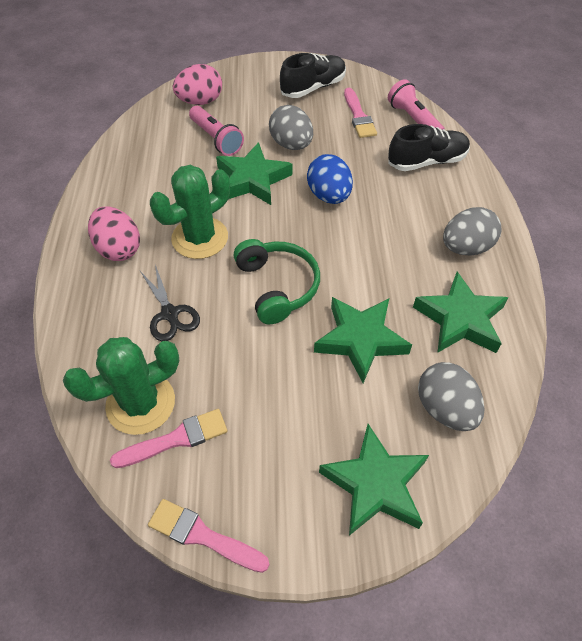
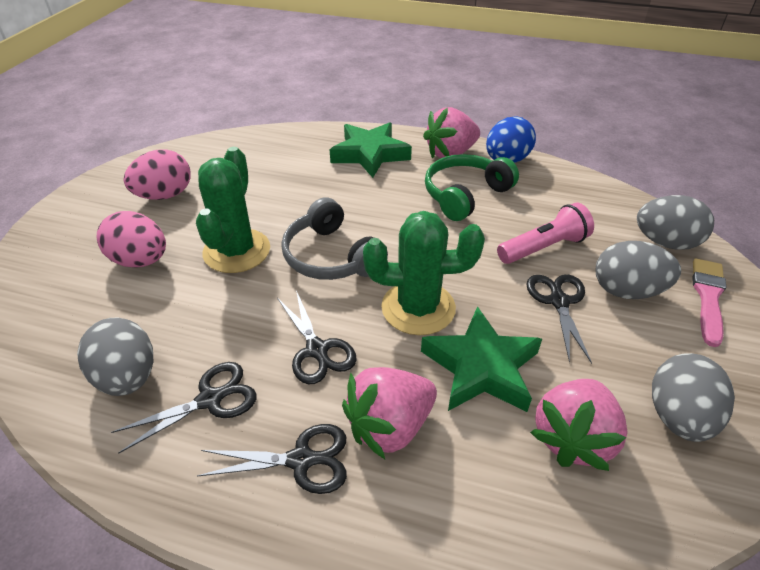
black scissors: [140,265,200,341] = 1 -> [111,362,257,454] [197,424,347,494] [277,291,357,384] [526,274,592,364] = 4
black shoe: [280,53,346,98] [388,124,470,171] = 2 -> none = 0
green star: [216,142,292,205] [314,297,412,383] [319,424,429,536] [413,272,509,353] = 4 -> [330,122,412,178] [421,306,542,412] = 2
grey egg: [269,105,313,150] [418,362,484,431] [443,207,501,256] = 3 -> [77,317,153,396] [596,241,681,299] [637,195,714,250] [652,353,735,442] = 4
grey headphones: none = 0 -> [281,197,388,280] = 1
pink brush: [110,409,227,468] [148,499,269,573] [344,88,377,138] = 3 -> [692,258,726,347] = 1
pink flashlight: [189,106,244,156] [388,79,445,130] = 2 -> [497,203,594,264] = 1
pink strawberry: none = 0 -> [342,367,437,459] [423,107,480,158] [530,379,628,471] = 3

